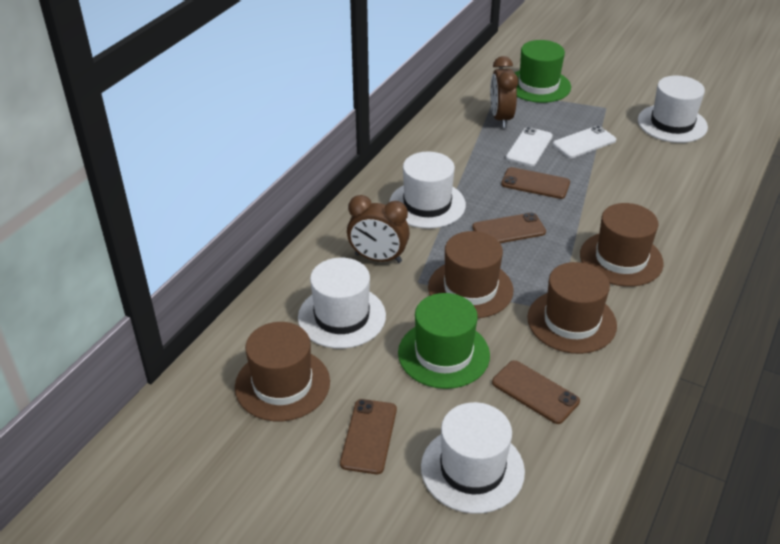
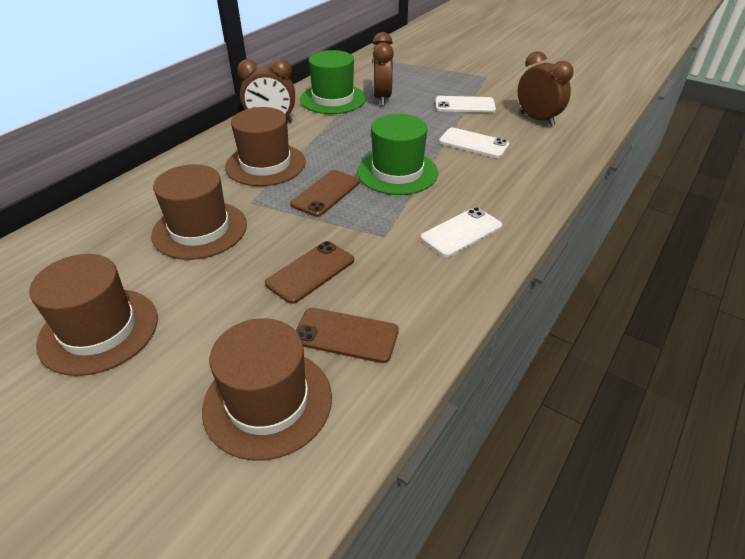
brown clock: [347,195,410,263] [490,56,518,128] = 2 -> [237,58,295,122] [373,32,394,106] [518,51,574,126] = 3
brown phone: [340,399,397,474] [472,213,546,243] [492,360,580,424] [501,167,570,199] = 4 -> [265,241,354,304] [290,170,360,217] [296,308,399,363] = 3
white hat: [298,258,386,349] [389,151,466,229] [421,402,525,514] [638,76,708,143] = 4 -> none = 0
white phone: [506,127,553,166] [553,125,616,158] = 2 -> [420,207,502,257] [435,96,496,113] [439,127,509,158] = 3

